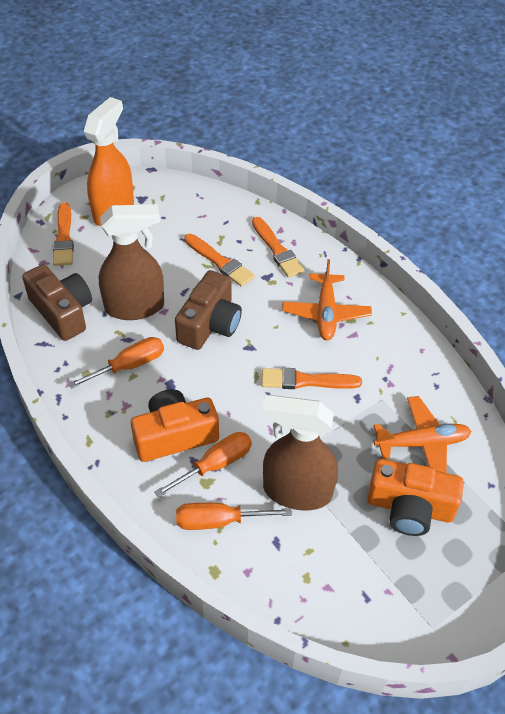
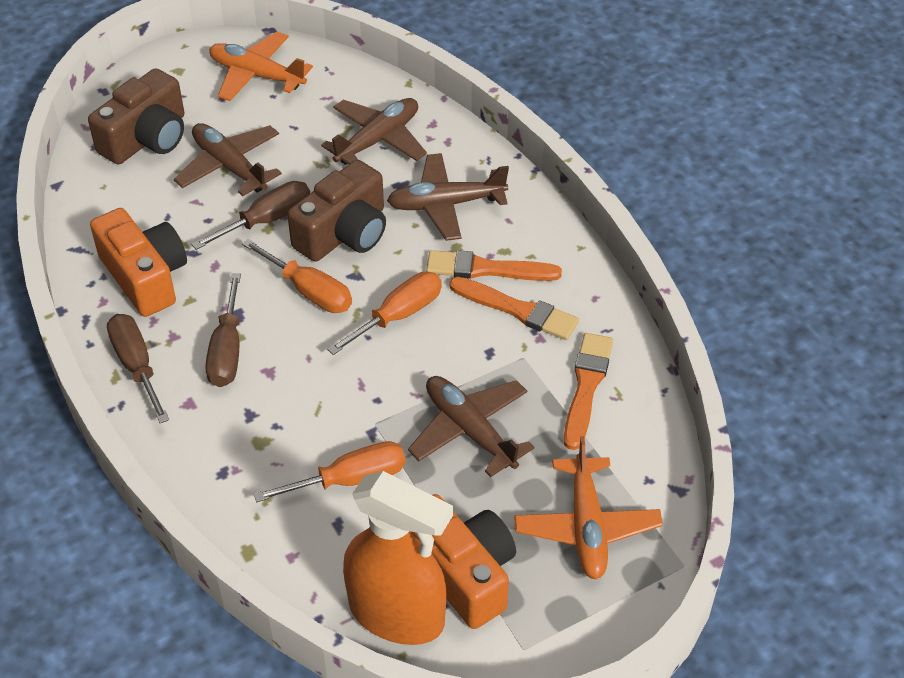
brown plane: none = 0 -> [174,123,282,196] [321,98,427,165] [387,153,509,241] [408,376,535,477] = 4
brown screwdriver: none = 0 -> [107,314,169,423] [191,181,310,250] [206,273,241,387] = 3
brown spray bottle: [99,204,164,320] [262,395,338,510] = 2 -> none = 0
orange brush: [53,202,74,266] [184,234,255,287] [252,217,304,278] [262,368,362,389] = 4 -> [426,250,562,281] [450,277,579,340] [564,333,613,450] = 3

